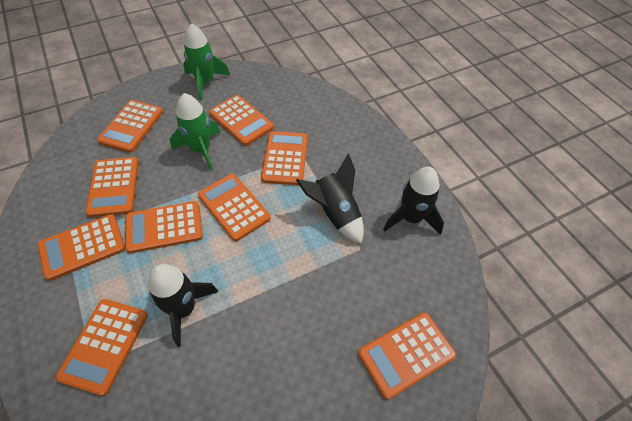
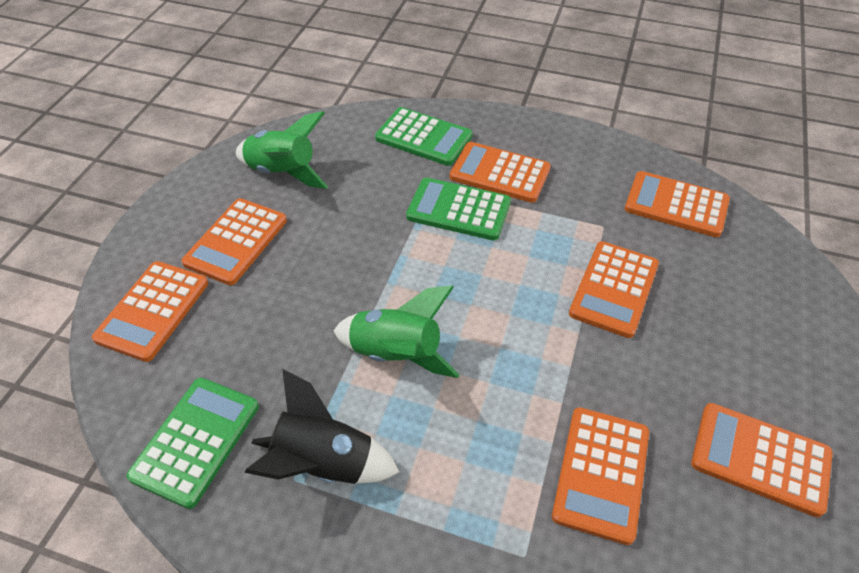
black rocket: [148,264,218,347] [296,154,364,244] [383,167,444,235] = 3 -> [245,369,399,484] = 1
green calculator: none = 0 -> [127,378,259,509] [375,107,473,166] [406,178,511,240] = 3
orange calculator: [38,214,125,281] [55,299,148,396] [86,157,139,217] [97,100,163,153] [125,201,203,253] [198,174,271,242] [209,95,274,146] [261,131,308,185] [358,312,456,400] = 9 -> [92,261,208,362] [181,198,287,285] [450,142,551,203] [552,407,649,545] [569,241,659,338] [624,171,730,237] [691,403,833,517] = 7

